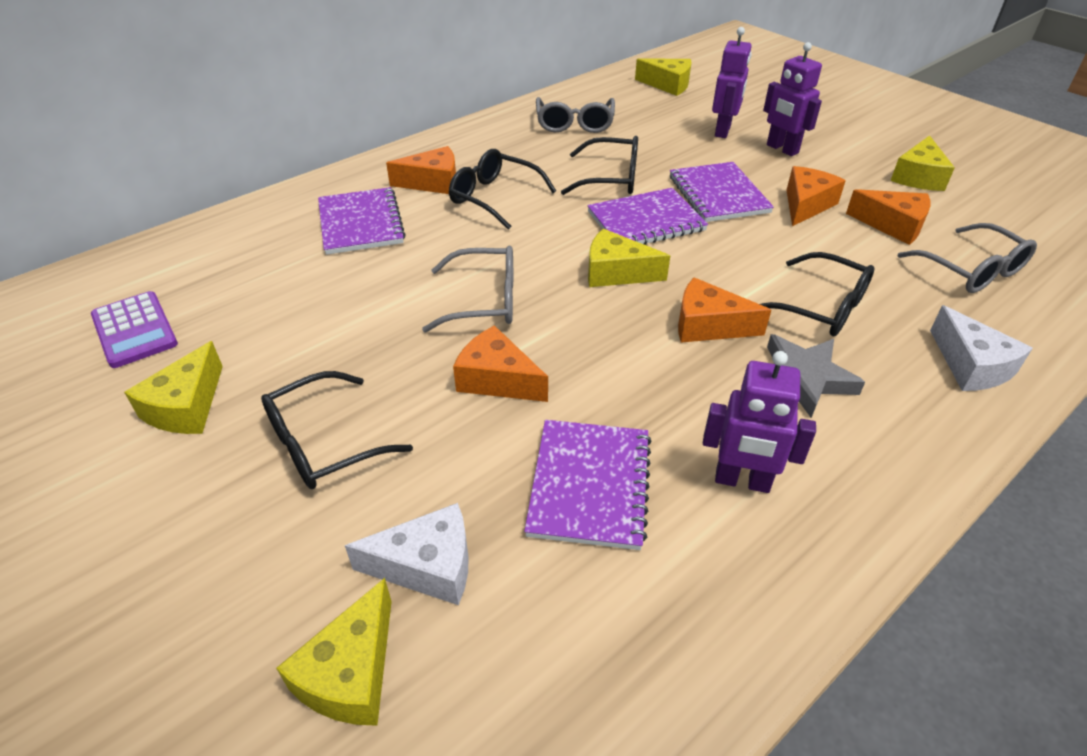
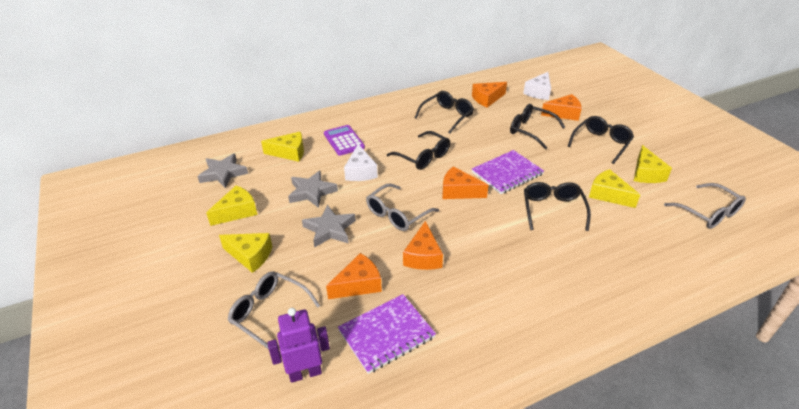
black glasses: [261,371,413,489] [449,149,556,230] [561,136,638,195] [760,252,874,336] = 4 -> [387,131,450,170] [415,91,474,134] [510,104,565,149] [524,182,591,231] [568,116,634,164] = 5
grey star: [767,334,865,418] = 1 -> [197,153,248,188] [288,170,338,208] [302,205,356,248] = 3
purple notebook: [318,187,406,255] [524,420,652,550] [587,188,708,245] [670,162,774,222] = 4 -> [338,294,436,374] [472,150,544,194] = 2
purple robot: [703,351,816,493] [712,27,752,138] [763,42,822,156] = 3 -> [268,308,330,383] = 1

